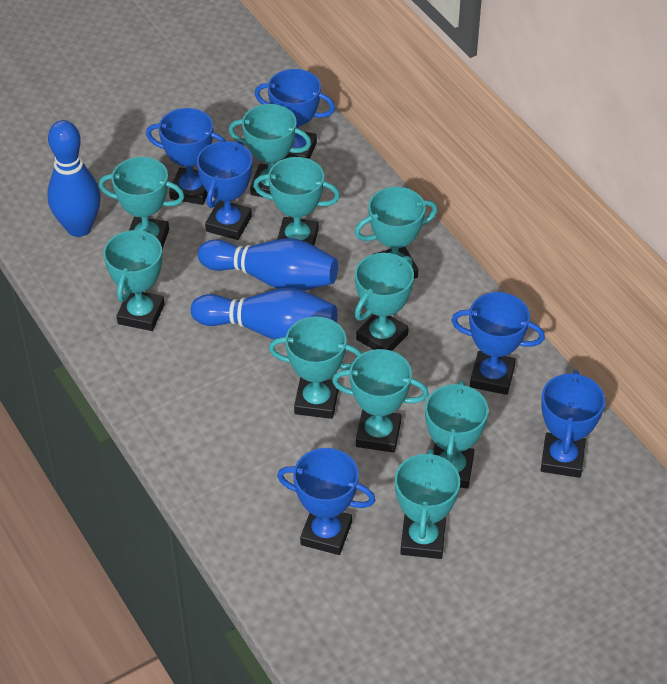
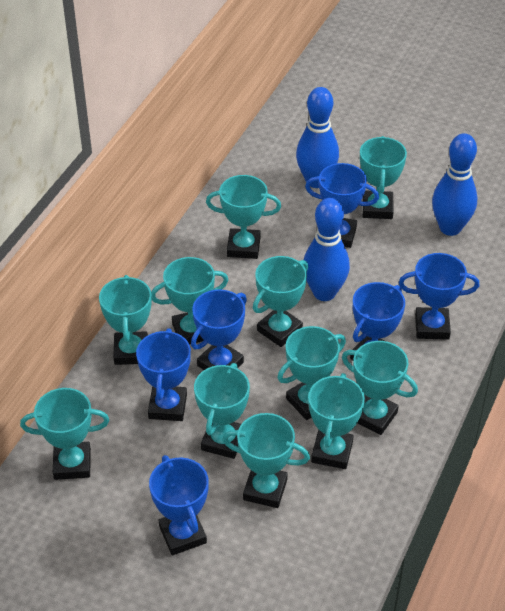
turquoise trophy: [99,157,185,249] [103,228,165,331] [229,104,311,197] [253,157,340,246] [269,317,362,419] [332,349,429,453] [355,187,438,279] [355,253,414,351] [395,449,460,559] [425,381,488,489] = 10 -> [20,388,109,480] [99,275,152,365] [151,257,229,345] [194,363,250,459] [206,175,281,259] [222,413,310,508] [253,256,308,347] [277,326,346,420] [308,373,365,469] [342,341,418,435] [360,136,407,219] = 11

